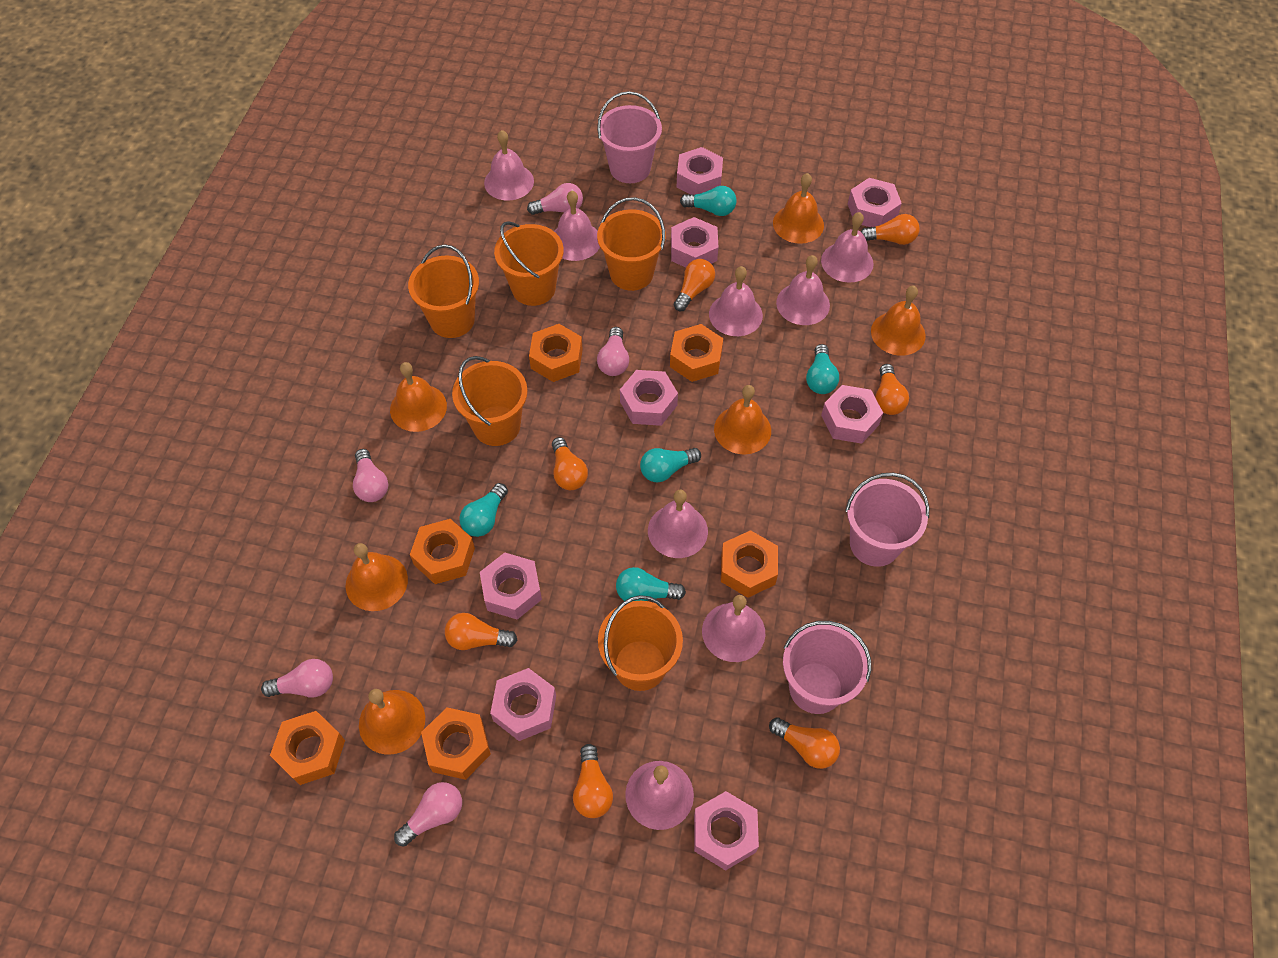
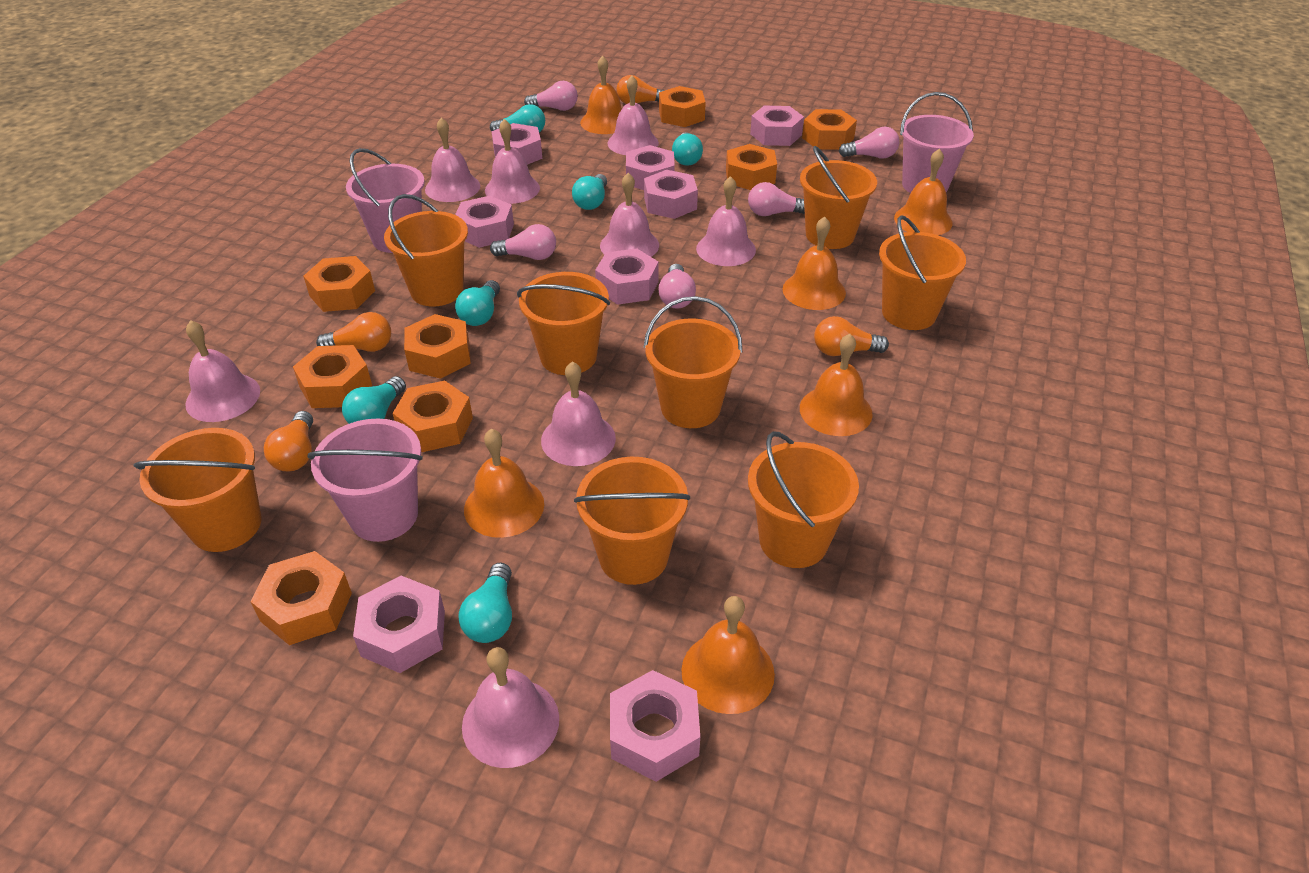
orange bucket: [408,244,479,338] [452,356,528,446] [494,221,564,306] [597,197,666,291] [598,595,683,691] = 5 -> [133,428,261,552] [384,194,468,307] [517,272,610,375] [574,457,690,585] [644,296,742,428] [748,431,859,568] [800,146,877,249] [879,215,966,330] = 8
orange light bulb: [445,613,517,650] [552,437,588,490] [573,744,613,818] [674,259,715,311] [769,717,840,769] [861,214,920,245] [875,364,909,415] = 7 -> [264,411,313,471] [316,312,391,352] [616,75,665,104] [814,316,889,356] = 4
orange nut: [270,711,345,785] [410,519,475,584] [421,707,491,780] [529,324,583,382] [670,324,723,382] [721,530,778,598] = 6 -> [250,551,352,645] [293,345,372,408] [303,256,375,312] [393,380,473,452] [404,314,471,379] [659,86,706,127] [726,144,777,190] [802,109,857,150] = 8
turquoise light bulb: [460,483,508,537] [616,567,686,601] [640,448,701,482] [680,186,737,216] [806,344,839,394] = 5 -> [342,376,406,424] [455,280,500,326] [459,563,512,643] [490,104,545,133] [572,174,607,210] [672,132,703,166] = 6

